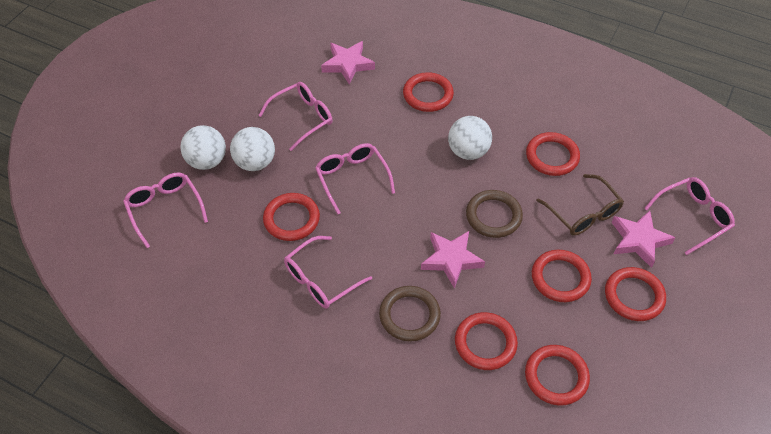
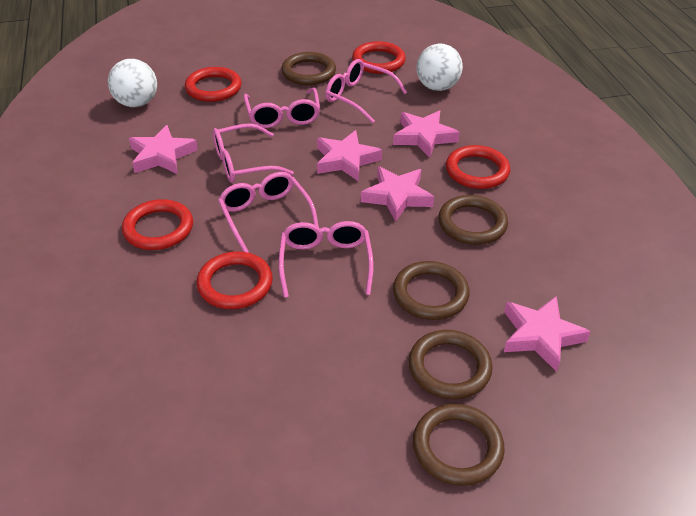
brown glasses: [536,174,624,236] = 1 -> none = 0
brown ring: [379,286,441,342] [466,190,523,238] = 2 -> [281,52,336,85] [393,261,470,320] [409,330,492,399] [413,404,505,486] [438,195,508,245] = 5
pink star: [321,41,375,85] [421,231,485,289] [612,210,676,268] = 3 -> [129,125,198,174] [317,130,382,182] [361,166,434,222] [393,110,460,158] [504,296,591,372] = 5
red ring: [263,193,320,241] [403,72,454,112] [455,312,518,370] [525,345,590,405] [526,132,580,176] [532,250,592,302] [605,267,666,321] = 7 -> [122,199,193,250] [185,67,242,102] [197,251,273,309] [352,41,406,74] [446,145,510,189] = 5
white ball: [181,125,226,170] [230,127,275,171] [448,116,492,160] = 3 -> [108,59,157,107] [416,44,463,91] = 2

